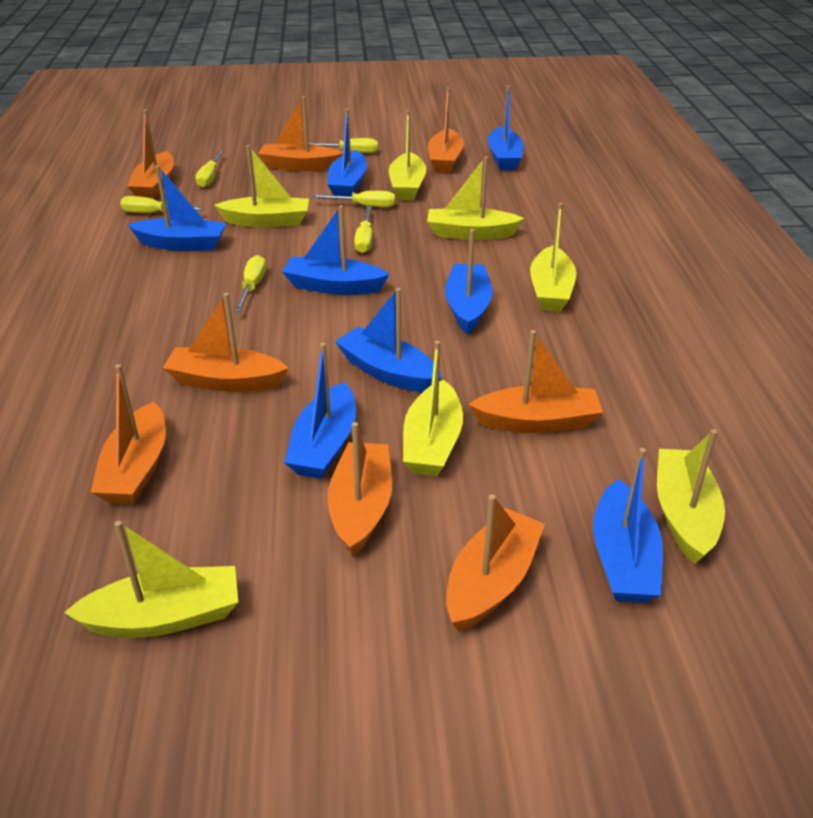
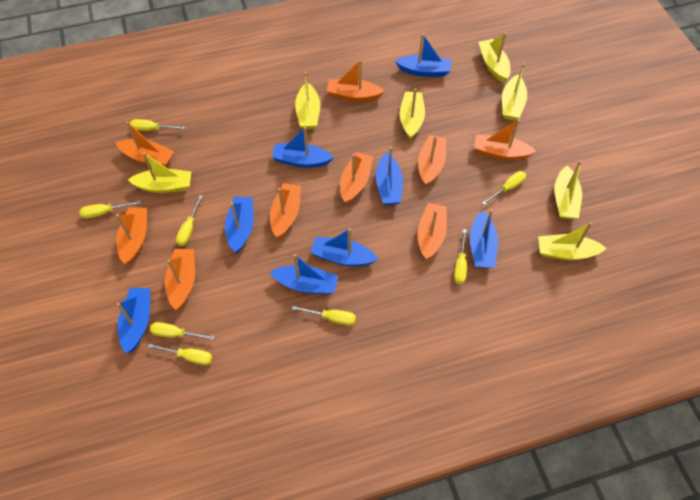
orange boat: [90,364,166,504] [127,109,174,199] [163,293,289,392] [258,96,343,171] [327,422,392,556] [428,87,464,173] [446,494,545,632] [468,330,603,433] = 8 -> [115,121,174,167] [116,207,147,265] [165,249,195,310] [270,183,301,238] [327,60,385,102] [340,152,373,204] [417,203,447,260] [418,135,446,186] [474,119,536,160] = 9
yellow screwdriver: [120,196,205,213] [195,150,224,188] [234,255,266,312] [304,138,378,153] [312,191,395,207] [354,206,372,253] = 6 -> [79,200,141,218] [130,119,185,131] [147,344,213,365] [150,322,215,340] [176,195,203,246] [292,306,356,325] [454,229,467,284] [482,171,526,205] = 8

